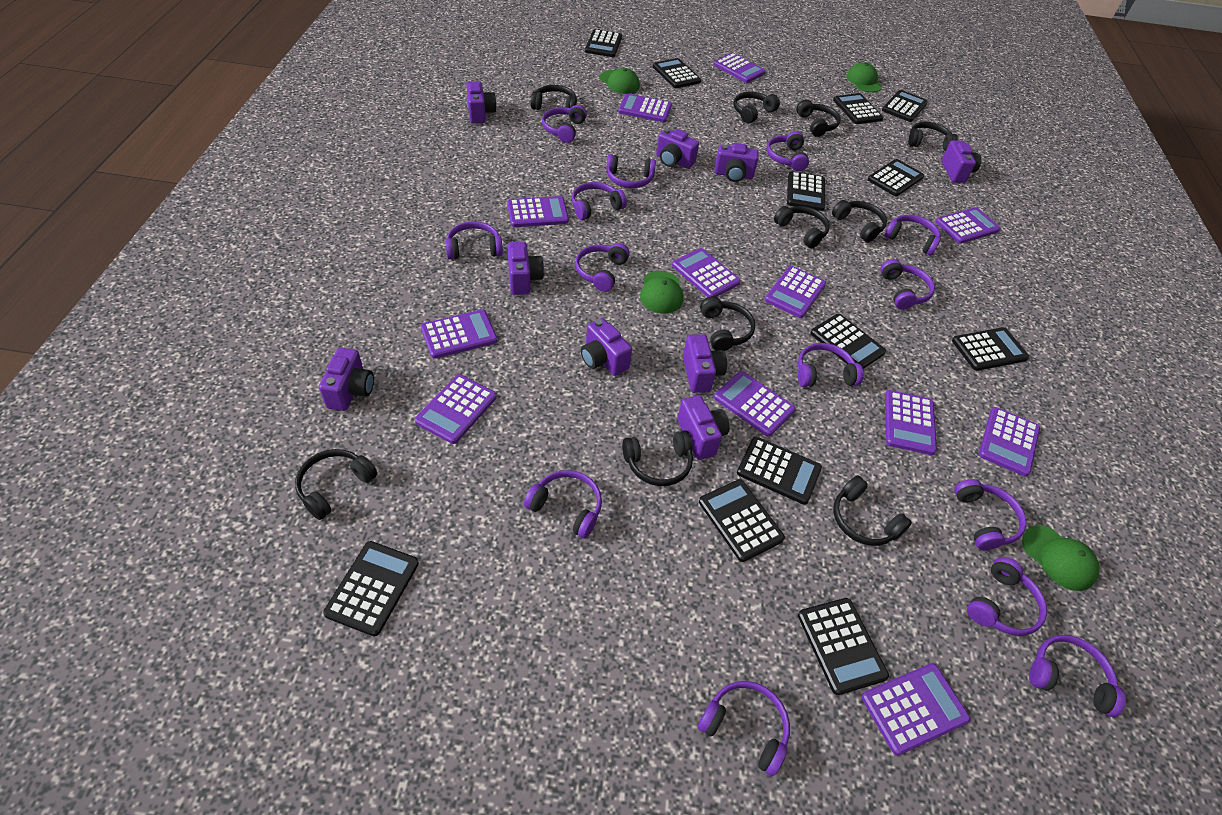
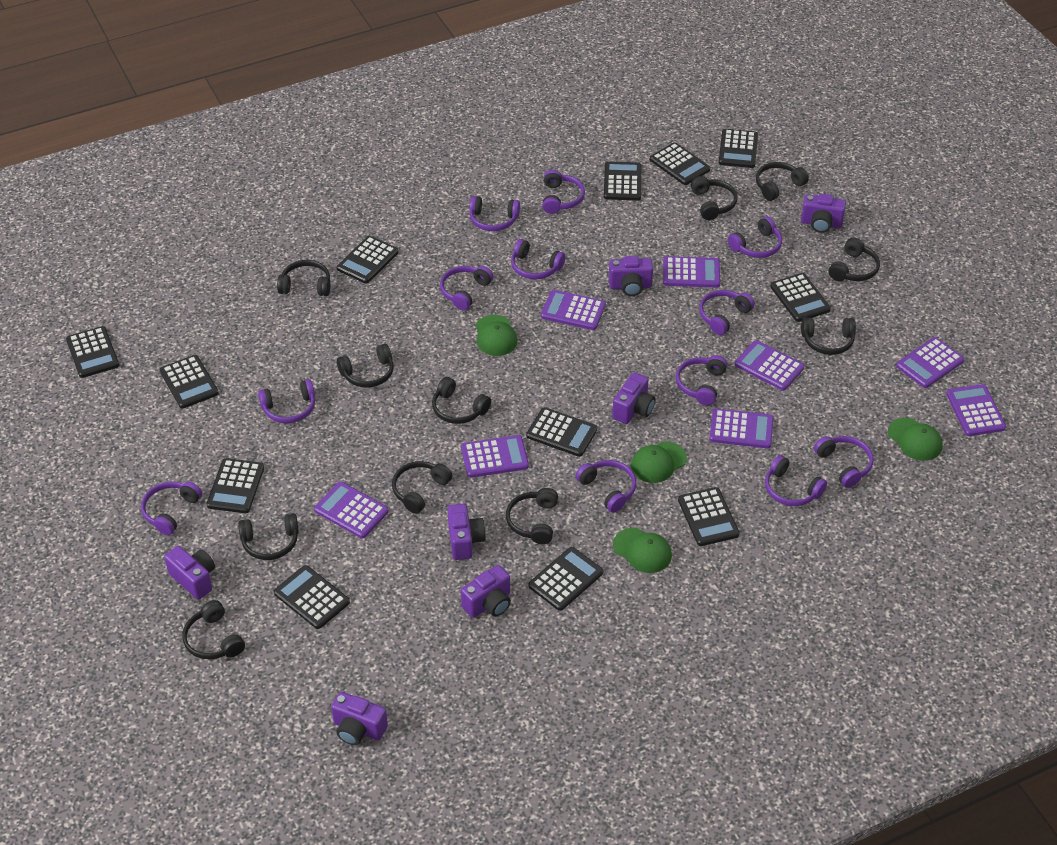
black headphones: [295,449,377,520] [531,85,577,110] [622,430,693,486] [700,296,755,351] [733,92,780,123] [774,206,830,248] [796,99,841,137] [832,200,887,242] [833,475,912,546] [908,122,958,151] = 10 -> [183,600,245,659] [238,513,299,560] [277,260,330,296] [337,344,394,387] [392,461,453,514] [432,377,491,424] [506,488,558,544] [691,176,738,220] [756,162,809,201] [801,317,856,355] [829,237,880,281] = 11
purple calculator: [415,374,497,444] [421,309,497,359] [507,196,569,227] [618,93,672,122] [672,248,741,297] [713,53,765,83] [714,371,796,437] [765,266,826,318] [862,663,971,755] [885,390,937,455] [935,207,1001,244] [979,407,1040,476] = 12 -> [314,482,389,538] [461,435,529,478] [541,290,606,330] [663,256,720,288] [709,408,774,448] [735,340,805,391] [896,337,965,388] [946,384,1006,436] = 8
purple camera: [319,348,374,411] [466,81,497,123] [508,242,544,295] [581,318,632,376] [656,128,699,169] [677,395,730,460] [683,334,727,393] [715,143,759,182] [941,140,981,183] = 9 -> [164,546,215,600] [331,692,388,745] [447,504,486,560] [461,565,511,618] [609,256,653,296] [612,372,655,424] [801,194,846,233] = 7
purple headphones: [445,221,503,260] [524,470,602,539] [542,105,587,143] [572,182,627,220] [575,243,630,292] [606,154,656,188] [698,681,790,776] [767,131,809,171] [798,343,863,387] [880,259,935,310] [885,215,941,255] [954,479,1026,550] [967,557,1047,636] [1029,635,1126,717] = 14 -> [141,482,202,535] [258,379,315,423] [440,266,494,310] [469,196,520,231] [511,239,565,279] [542,170,585,214] [576,460,636,513] [676,355,728,405] [699,290,755,335] [728,217,782,258] [765,455,827,506] [814,436,874,488] = 12

